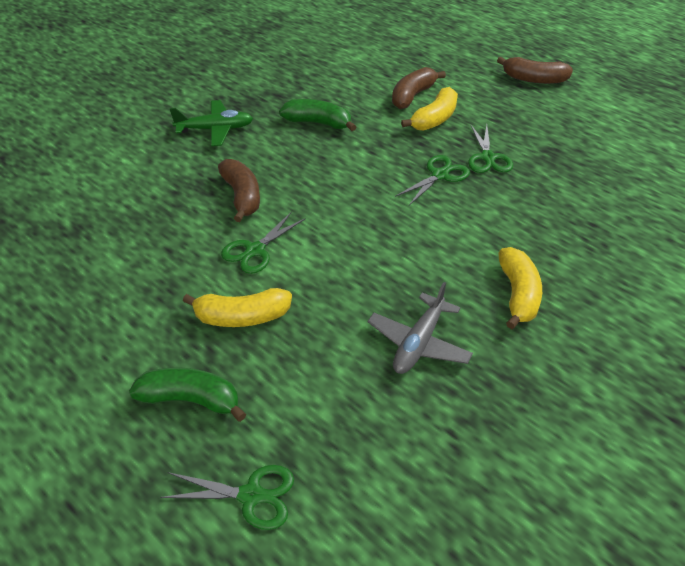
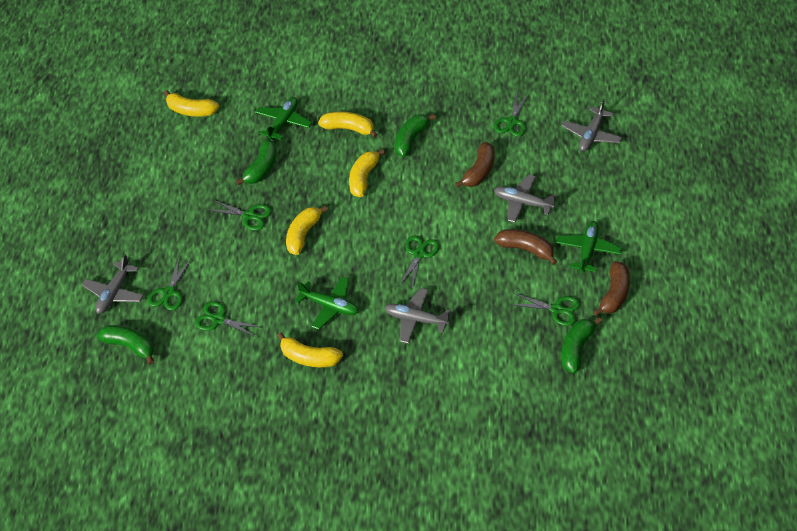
green banana: [129,368,246,422] [279,99,356,131] = 2 -> [97,325,154,365] [236,139,277,185] [395,114,436,157] [562,317,602,374] = 4
green plane: [170,100,253,146] = 1 -> [255,97,312,140] [295,277,359,330] [555,221,622,273] = 3
green scissors: [160,465,294,530] [221,211,306,274] [395,155,470,205] [468,125,513,173] = 4 -> [148,256,192,311] [195,301,261,338] [210,200,271,231] [399,236,440,288] [494,93,529,137] [510,293,580,326] = 6
grey plane: [368,282,473,374] = 1 -> [82,254,144,314] [385,288,451,344] [494,175,556,223] [561,99,622,151] = 4
yellow banana: [183,288,292,327] [401,87,458,131] [499,247,542,329] = 3 -> [164,90,219,117] [277,332,343,367] [286,206,328,255] [318,112,378,138] [349,149,385,197] = 5

